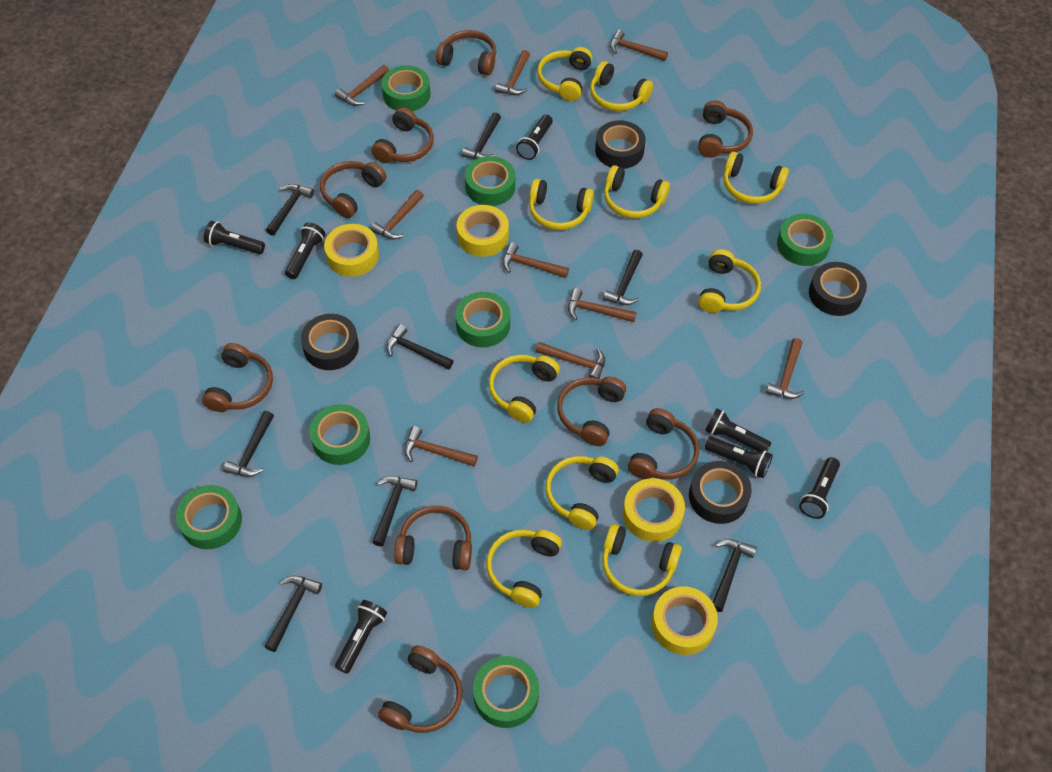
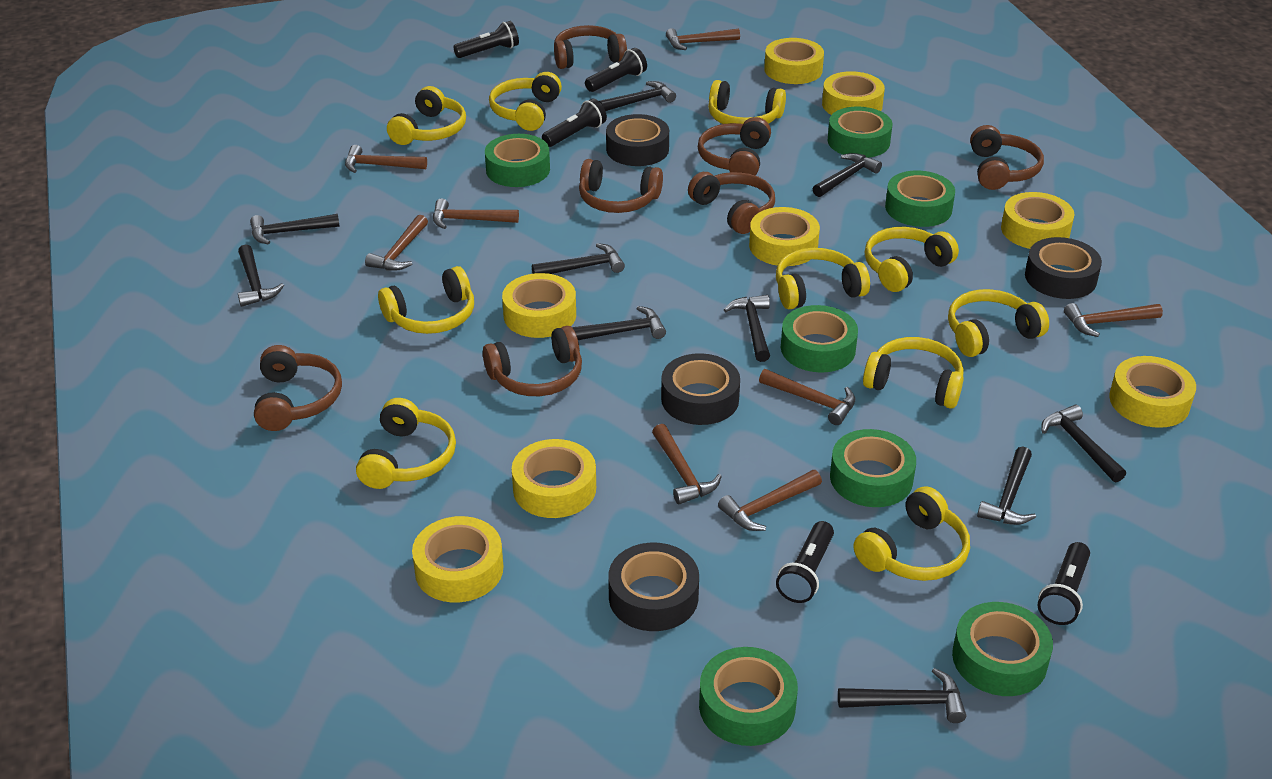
black flashlight: [204,221,265,254] [285,222,325,279] [335,600,387,674] [516,115,553,160] [705,408,771,452] [705,436,773,478] [799,457,840,519] = 7 -> [453,21,519,58] [542,98,607,147] [585,48,647,92] [776,521,834,603] [1038,542,1090,625] = 5
black hammer: [223,411,274,477] [265,576,322,652] [266,184,314,236] [372,476,418,547] [386,324,453,370] [462,112,501,159] [603,250,643,305] [713,539,757,612] = 8 -> [238,244,284,307] [250,214,340,245] [532,243,625,274] [572,306,666,340] [599,81,676,111] [724,295,770,362] [813,153,882,197] [838,668,966,723] [977,446,1036,525] [1041,405,1126,482] = 10
brown hammer: [335,65,389,106] [370,190,424,240] [404,426,478,466] [495,50,530,95] [503,242,569,278] [536,342,605,379] [568,288,637,322] [610,30,668,61] [766,338,804,399] = 9 -> [345,145,427,173] [365,215,428,271] [433,198,519,229] [652,424,722,504] [666,28,740,50] [718,470,822,531] [759,369,855,425] [1064,303,1163,337] = 8
brown headphones: [202,343,273,412] [320,161,386,218] [371,107,434,163] [378,645,462,733] [394,506,472,570] [436,30,496,75] [557,377,626,446] [628,408,699,480] [698,100,753,158] = 9 -> [254,345,342,431] [483,326,582,396] [554,25,627,69] [579,159,663,213] [688,172,775,234] [698,117,771,176] [970,125,1044,190] = 7
yellow tape: [324,224,379,277] [457,205,509,257] [623,478,685,542] [652,586,718,655] = 4 -> [412,516,503,602] [502,273,576,338] [512,439,596,518] [749,207,820,266] [764,38,824,84] [822,71,885,115] [1001,192,1074,249] [1109,356,1196,428] = 8

